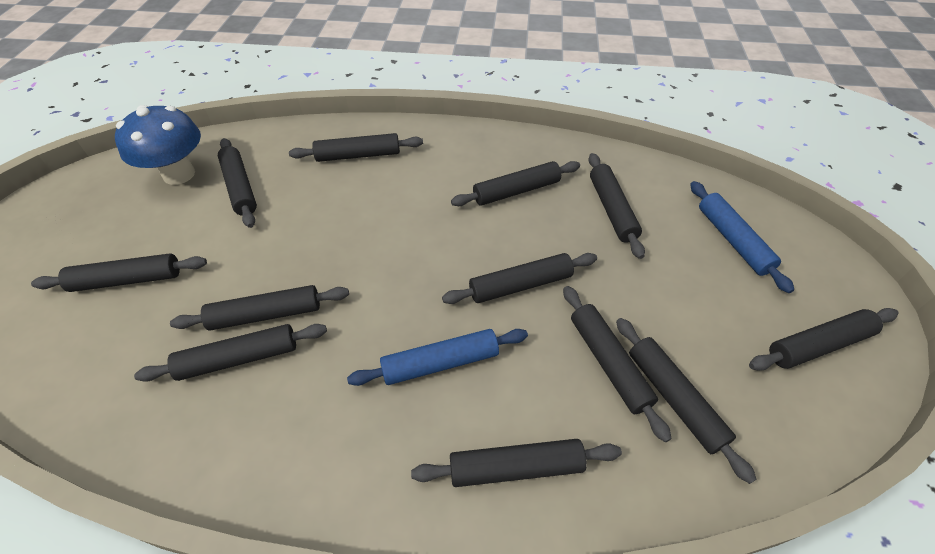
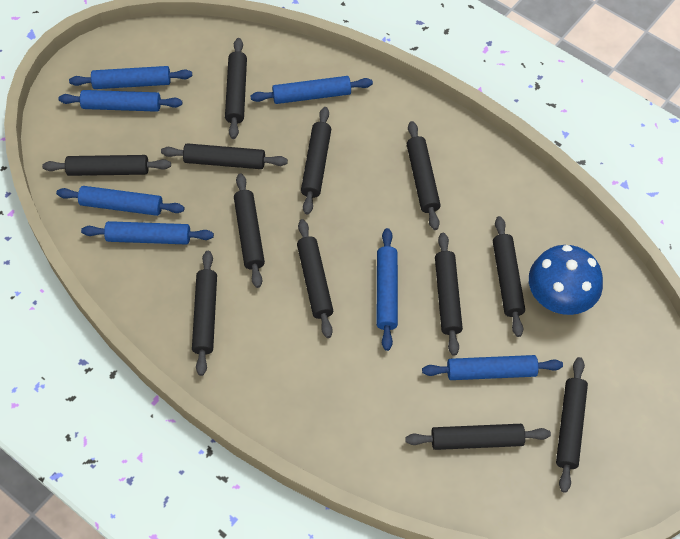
blue rolling pin: [347,329,528,386] [690,181,794,293] = 2 -> [56,186,184,216] [58,90,182,112] [69,66,192,89] [81,221,214,245] [250,76,373,104] [376,228,398,351] [422,355,563,380] = 7

